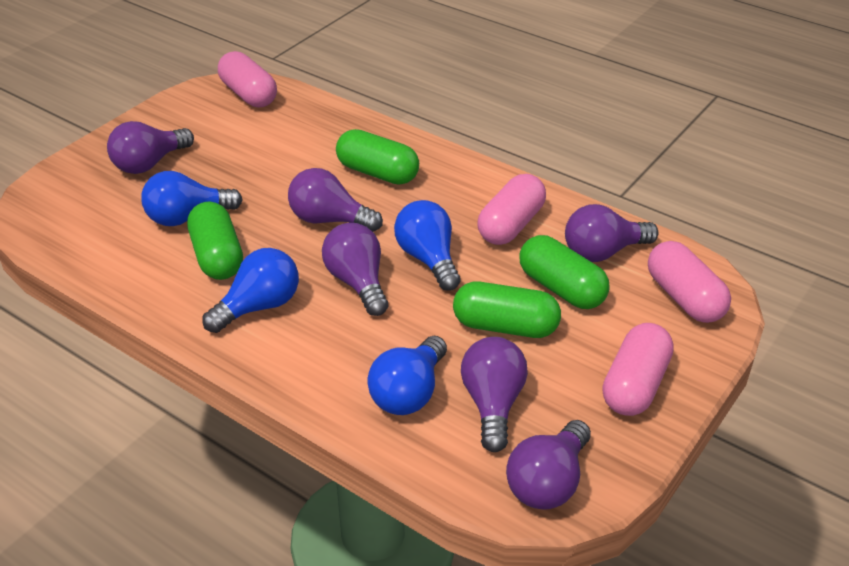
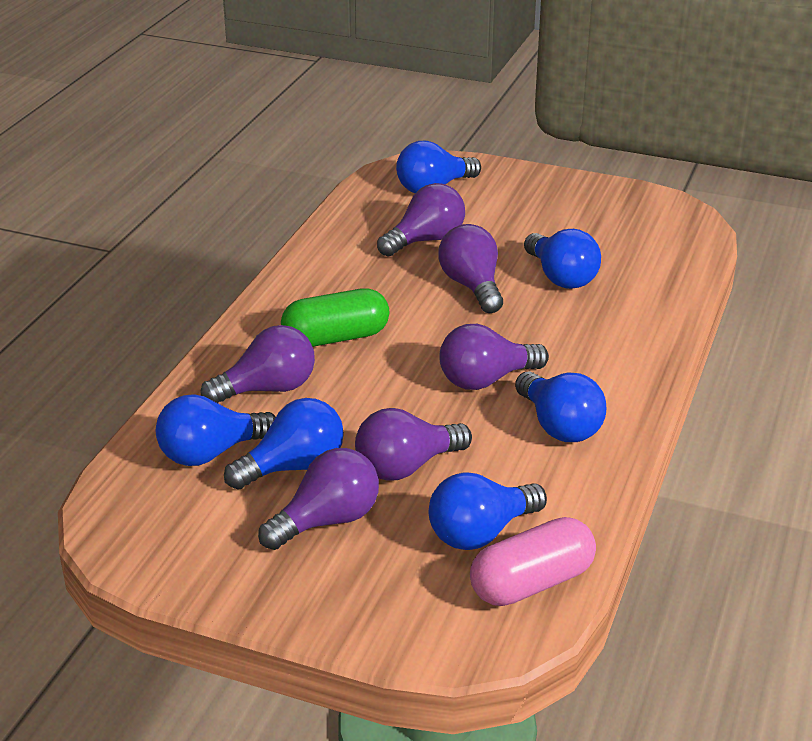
blue light bulb: [141,171,243,226] [202,248,299,333] [368,336,447,415] [394,200,461,291] = 4 -> [156,394,276,466] [224,398,344,489] [396,141,481,193] [429,473,547,550] [515,371,606,442] [524,229,601,289] = 6
green capsule: [187,202,243,280] [336,129,419,185] [453,282,561,338] [519,235,610,309] = 4 -> [281,288,389,347] = 1
pink capsule: [218,51,277,107] [477,174,546,245] [602,323,674,416] [648,241,731,323] = 4 -> [470,517,596,606] = 1

